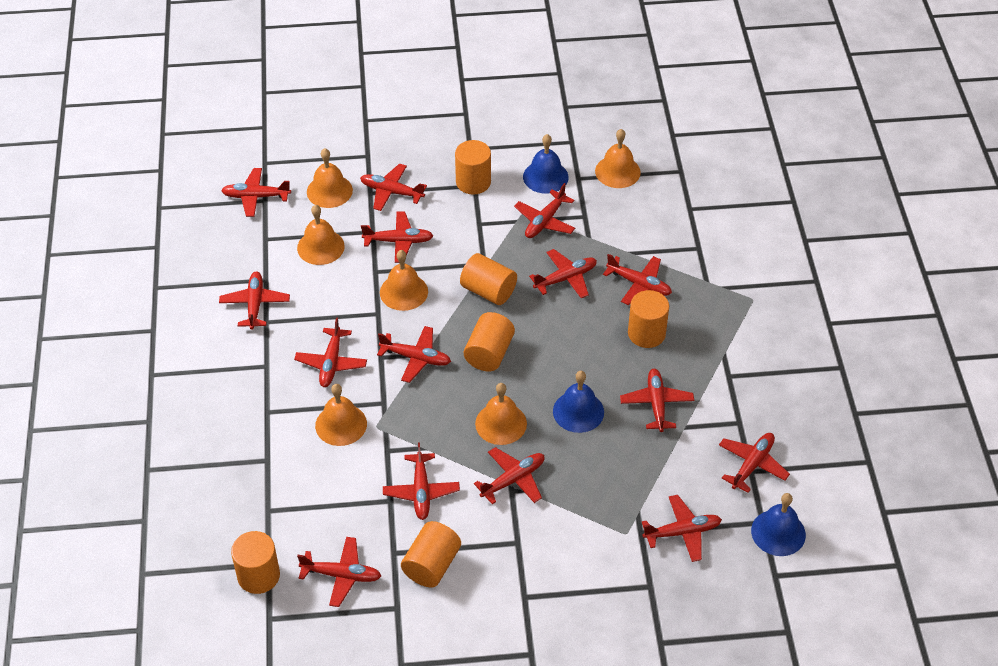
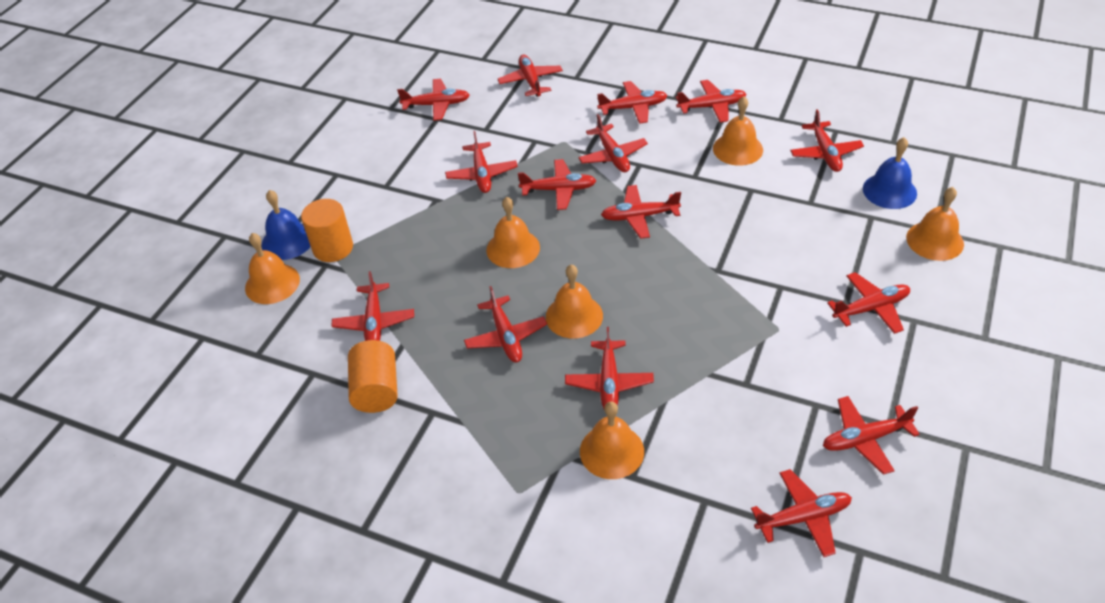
blue bell: [523,134,569,194] [553,371,604,433] [751,493,806,556] = 3 -> [261,190,311,260] [863,137,917,209] = 2
orange cylinder: [231,531,280,594] [401,521,461,587] [455,140,491,195] [460,253,517,305] [464,312,515,371] [628,290,669,348] = 6 -> [301,199,353,262] [348,340,398,413] = 2

